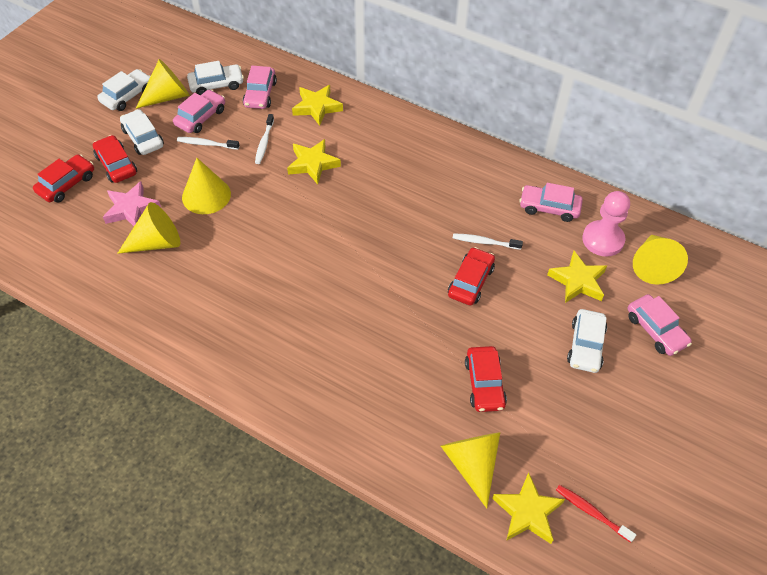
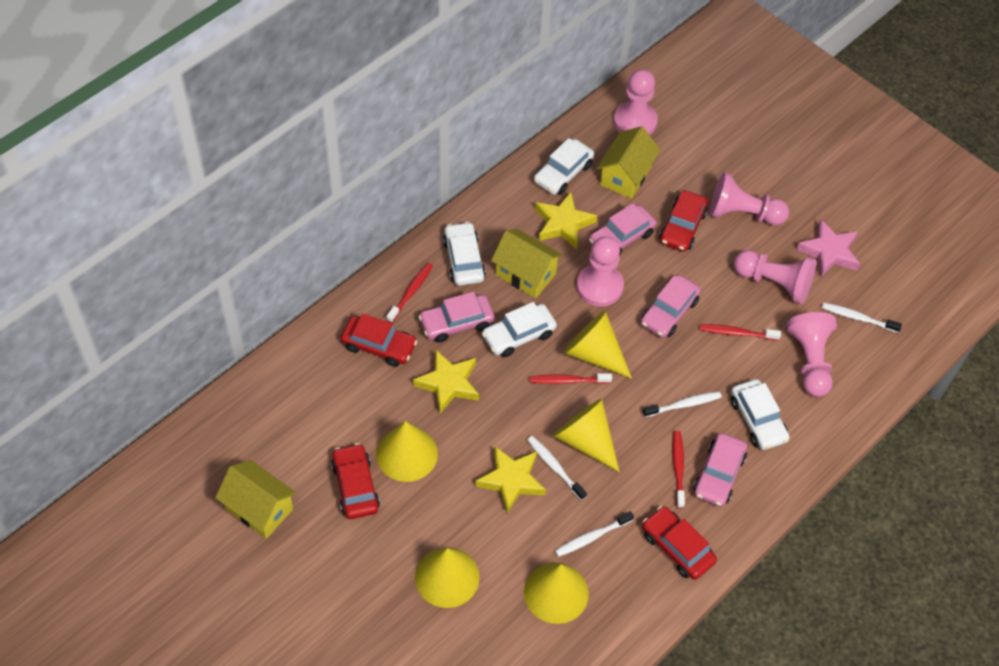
pink pawn: [582,191,630,257] = 1 -> [576,236,624,307] [613,69,658,135] [709,172,789,225] [734,250,816,304] [787,312,837,397] = 5
red toothbrush: [556,485,636,543] = 1 -> [386,263,433,323] [530,373,612,384] [673,431,685,509] [700,324,781,340] = 4
white toothbrush: [177,137,240,150] [255,114,274,164] [453,233,523,250] = 3 -> [527,436,587,500] [555,511,634,557] [643,391,722,417] [822,302,902,333] = 4
yellow house: none = 0 -> [215,460,297,539] [491,229,563,298] [597,126,660,199] = 3
yellow star: [287,139,341,184] [292,85,343,126] [492,472,565,544] [547,251,607,303] = 4 -> [413,350,479,413] [475,446,546,514] [535,192,597,249] = 3

